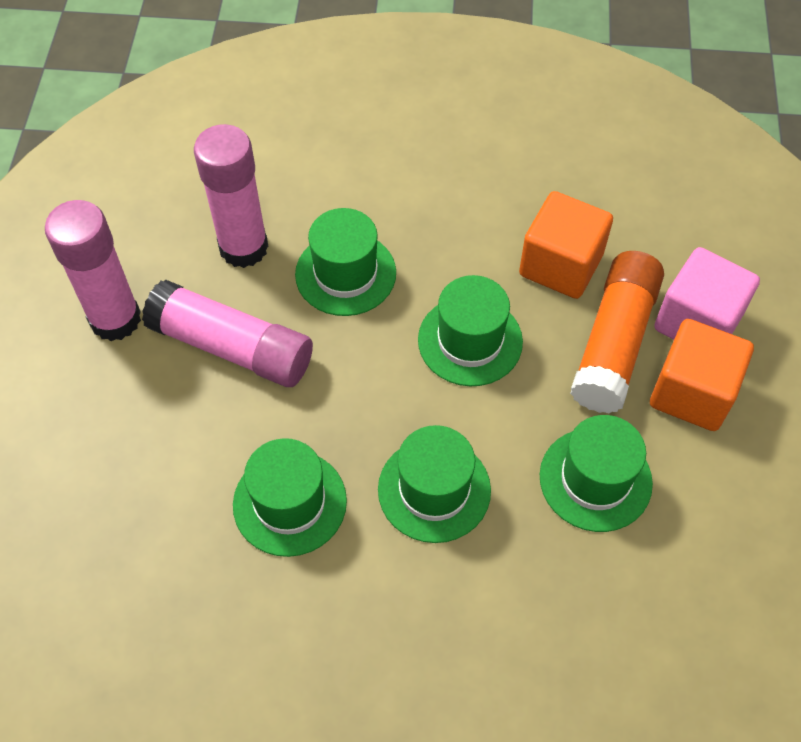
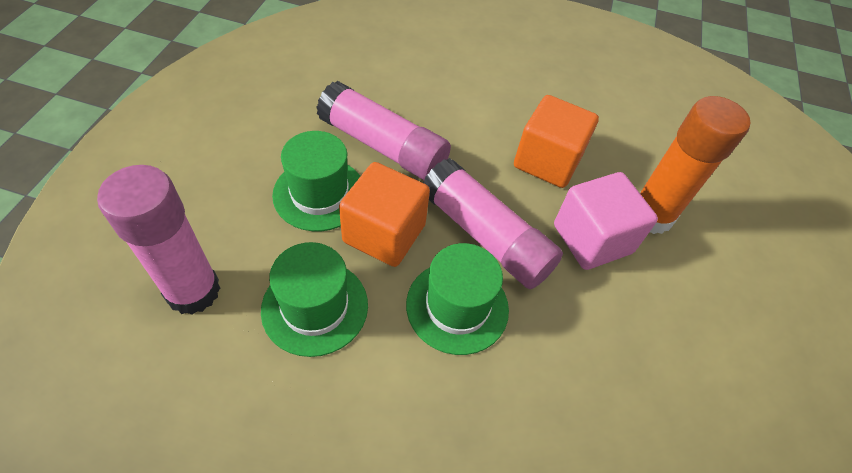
green hat: [233,438,347,557] [295,208,396,316] [378,425,491,543] [418,275,523,386] [540,415,653,532] = 5 -> [261,242,368,357] [272,131,360,231] [406,243,509,355] = 3

